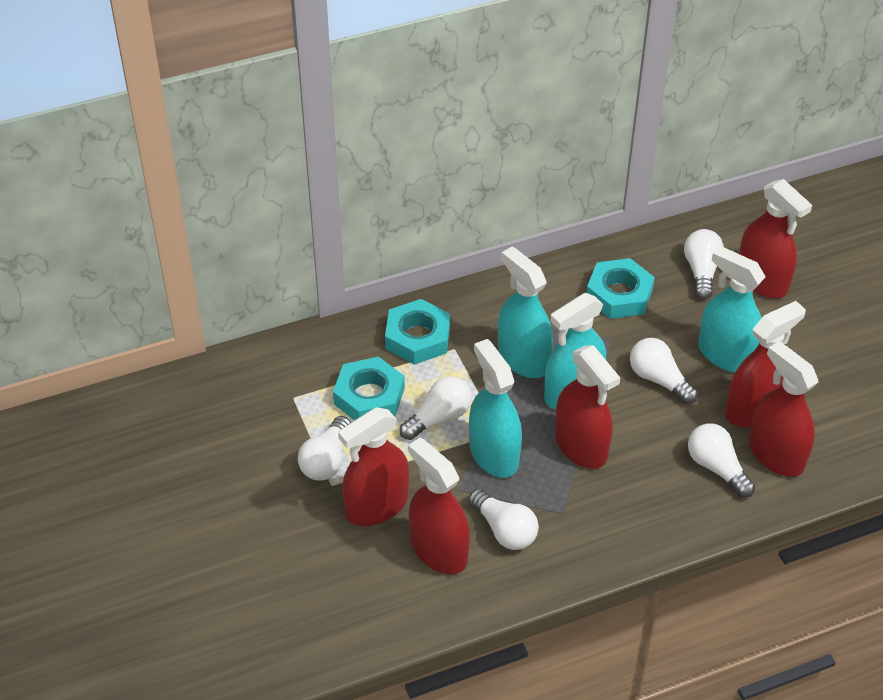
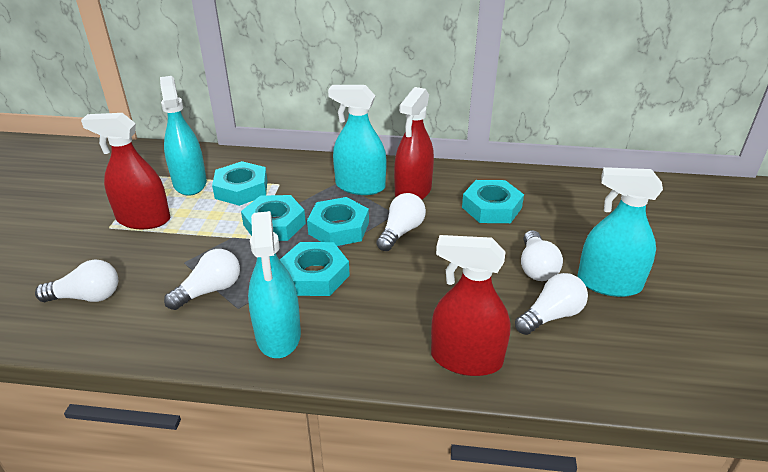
red spray bottle: [338,407,409,526] [408,438,470,575] [555,345,620,469] [725,301,806,428] [739,179,812,299] [748,341,819,477] = 6 -> [81,113,170,229] [394,87,434,200] [431,235,510,376] = 3
turquoise nut: [333,357,405,420] [385,299,450,365] [586,258,655,319] = 3 -> [212,161,267,206] [241,195,306,241] [280,242,350,296] [307,197,369,246] [462,180,524,223] = 5
white light bulb: [298,416,351,481] [400,376,472,440] [468,489,539,550] [630,338,698,404] [684,229,724,300] [688,423,755,498] = 6 -> [35,259,118,302] [164,249,240,310] [376,193,426,251] [515,273,588,335] [521,230,563,281] = 5

